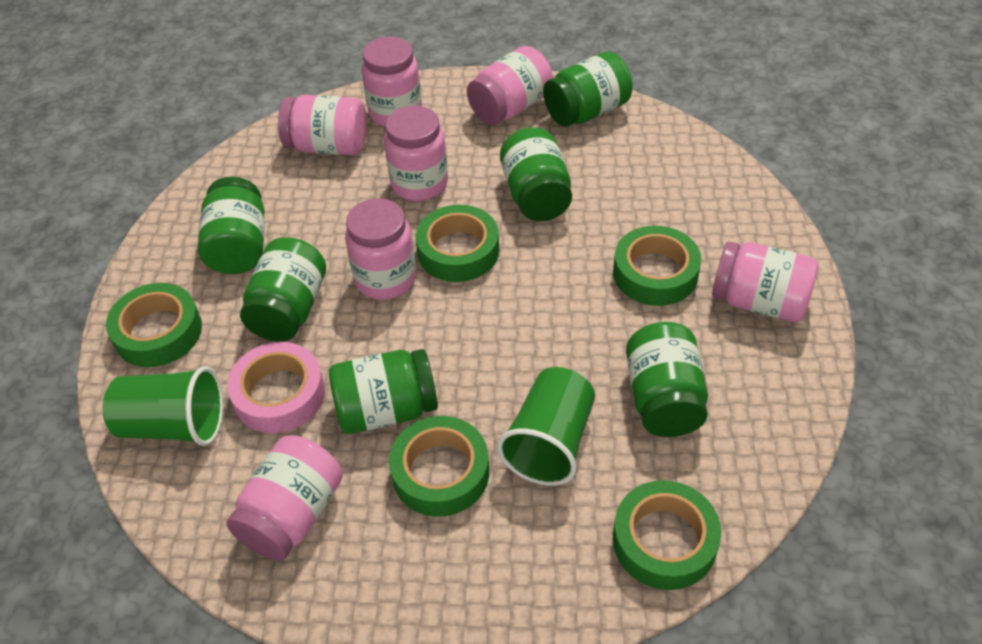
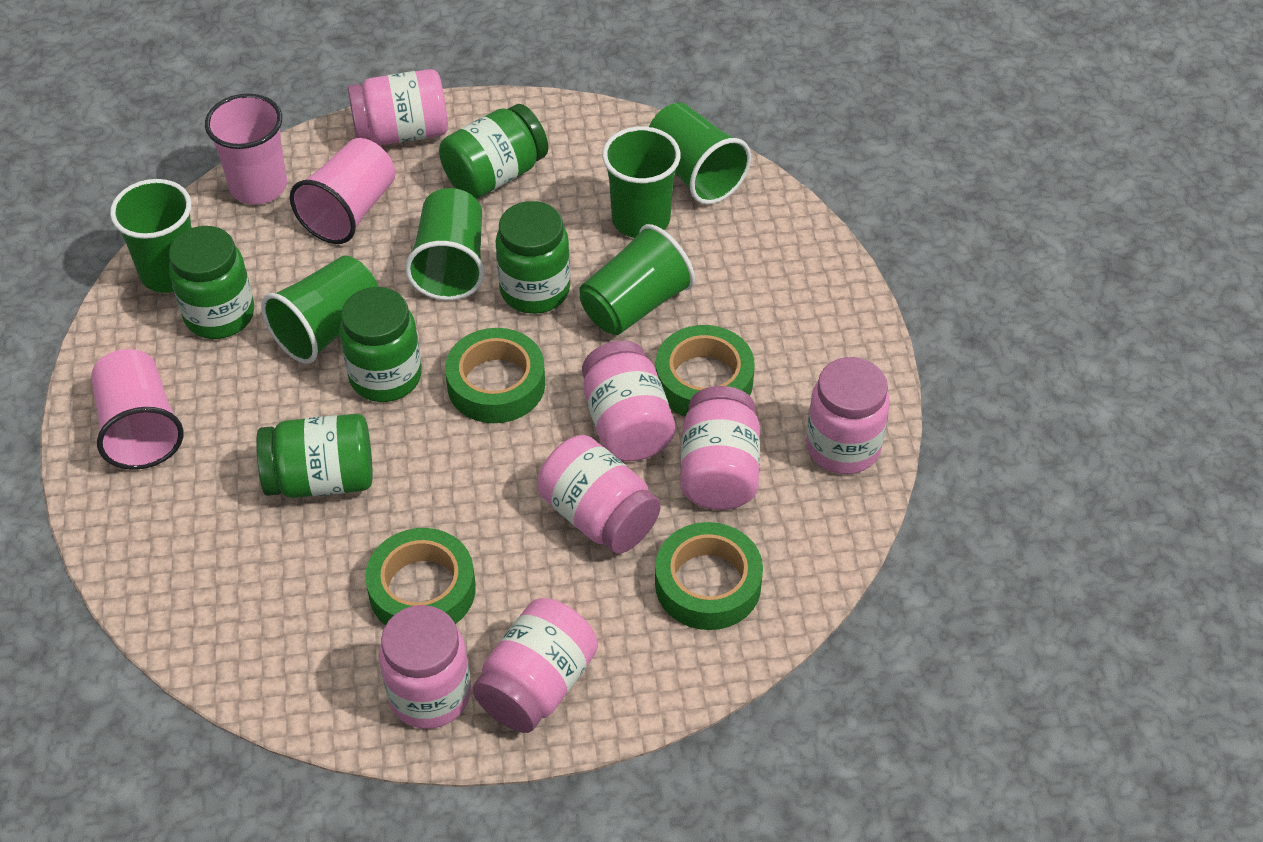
green cup: [103,366,223,446] [497,367,595,486] = 2 -> [110,179,192,293] [261,255,378,364] [405,188,485,300] [579,224,695,335] [602,127,681,238] [649,103,751,204] = 6
green jar: [198,177,265,274] [240,237,326,341] [329,349,438,434] [500,127,572,221] [543,51,633,127] [626,322,708,437] = 6 -> [169,226,254,339] [256,414,373,498] [340,287,422,402] [439,104,548,199] [495,201,570,314] = 5
green tape: [106,283,202,367] [389,416,489,517] [416,205,499,282] [613,226,701,306] [613,480,721,590] = 5 -> [365,528,476,626] [445,328,545,423] [655,522,763,630] [656,325,755,417] = 4
pink cup: none = 0 -> [91,349,184,470] [205,93,287,205] [290,138,396,244] = 3
pink tape: [227,342,325,433] = 1 -> none = 0

